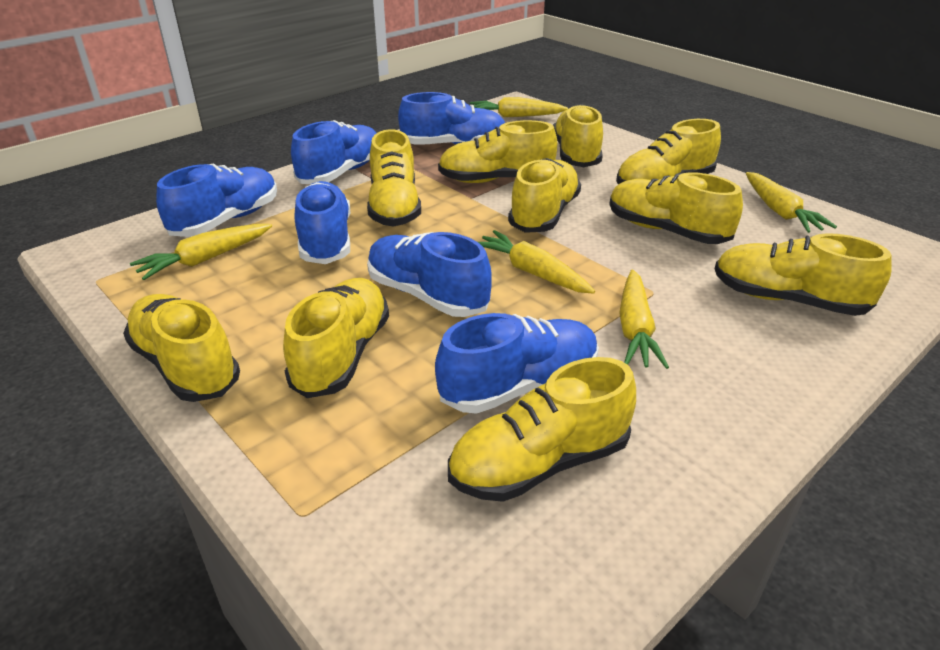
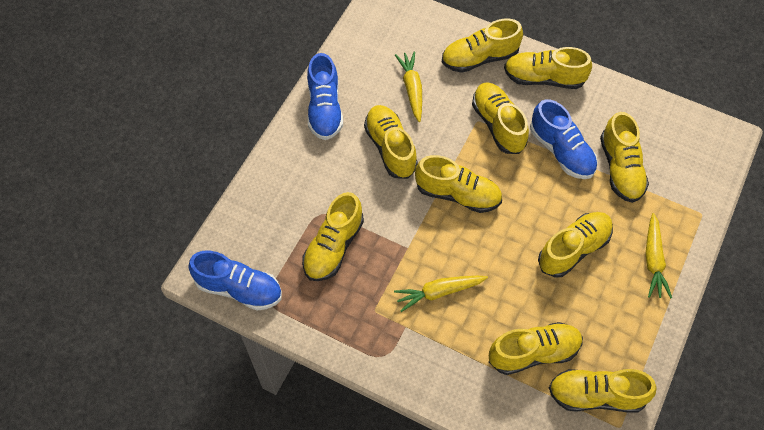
blue shoe: [156,164,277,237] [291,120,376,184] [295,181,351,264] [367,232,492,317] [398,92,505,145] [435,313,599,414] = 6 -> [188,251,282,311] [307,53,343,140] [530,99,598,179] = 3
yellow carrot: [130,224,272,280] [470,97,568,118] [478,230,595,294] [619,270,669,369] [746,172,837,233] = 5 -> [394,276,488,312] [395,51,422,122] [645,213,672,298] = 3

